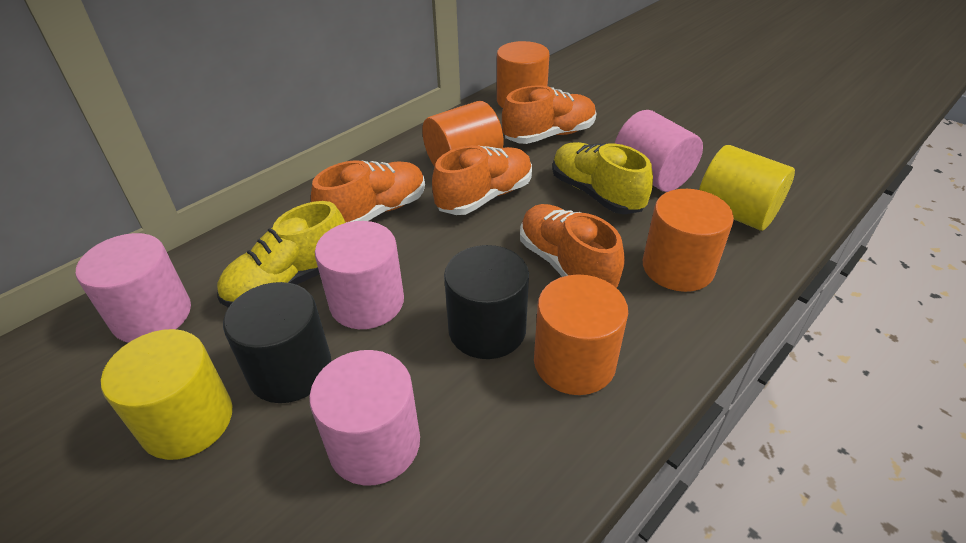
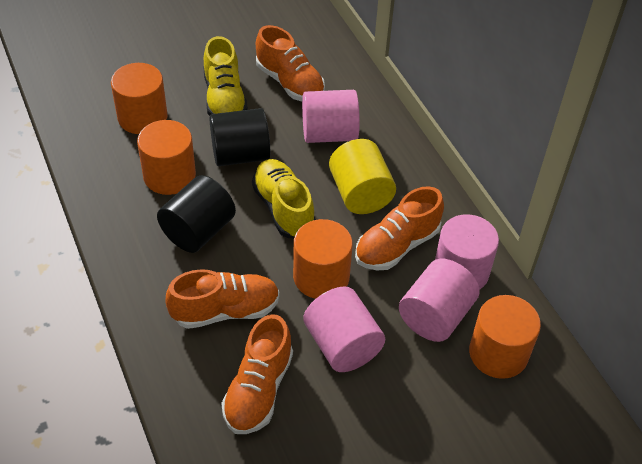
yellow cylinder: [101,329,232,460] [699,145,795,231] = 2 -> [329,139,396,214] = 1

